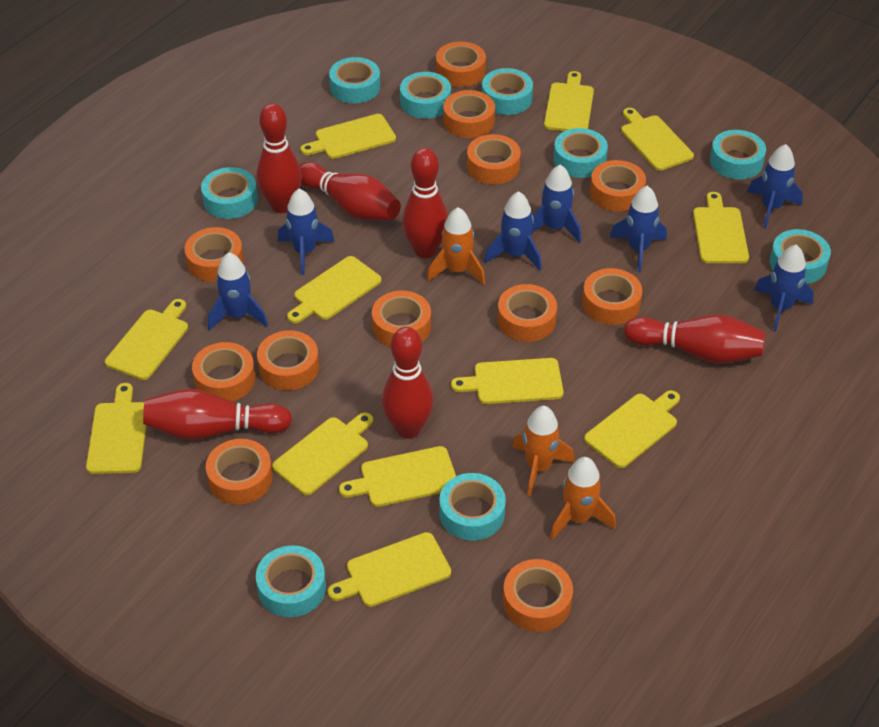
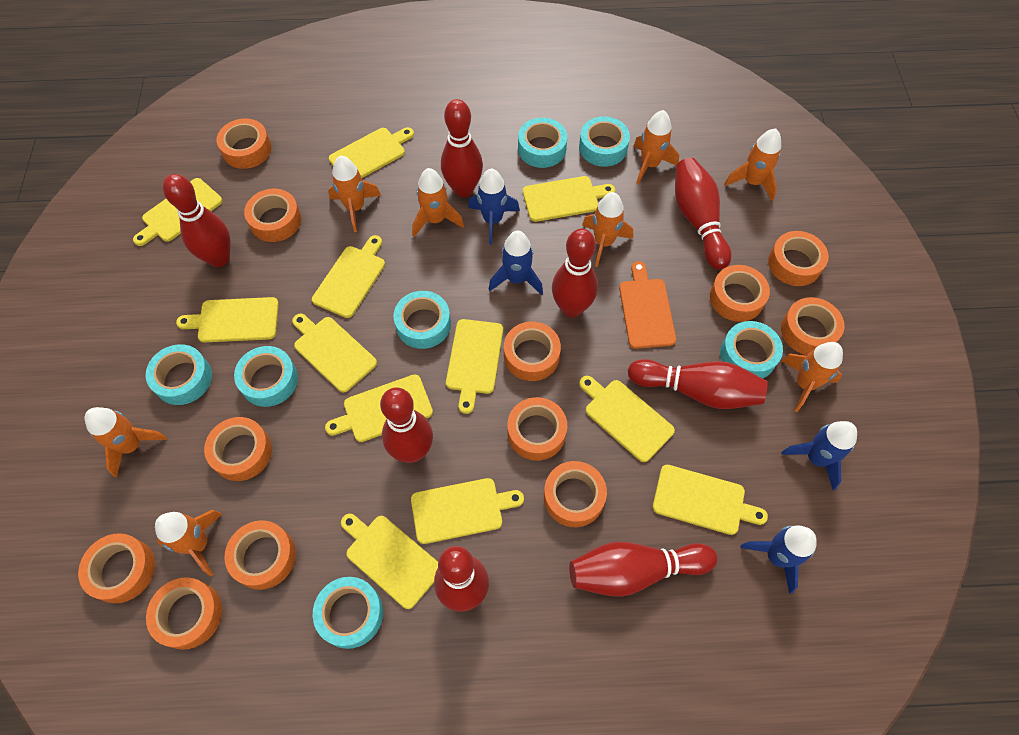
blue rocket: [208,252,268,331] [278,188,335,275] [484,191,542,271] [532,165,581,243] [610,186,667,272] [747,144,803,228] [754,245,814,332] = 7 -> [468,169,520,245] [489,231,543,295] [740,525,817,594] [781,421,857,490] = 4
orange cutting board: none = 0 -> [619,261,676,349] = 1
orange rocket: [427,207,485,285] [512,406,575,496] [550,457,616,540] = 3 -> [85,407,167,478] [155,510,222,577] [328,156,381,232] [412,168,464,237] [582,192,633,267] [633,110,679,185] [724,128,781,201] [781,342,843,412] = 8
red bowling pin: [143,389,292,440] [257,103,302,213] [300,162,401,221] [382,327,434,439] [402,148,448,258] [624,315,766,364] = 6 -> [163,174,231,267] [380,387,433,463] [434,546,489,611] [441,99,483,197] [552,228,598,318] [569,542,718,597] [628,359,768,409] [675,158,732,270] = 8
turquoise tape: [201,167,258,219] [256,545,326,617] [329,57,380,103] [400,72,451,119] [439,473,506,541] [482,68,533,115] [553,128,608,178] [710,130,766,179] [770,229,831,284] = 9 -> [146,344,212,405] [234,346,298,407] [313,577,383,649] [393,291,451,349] [518,118,567,168] [579,116,630,167] [720,321,783,378] = 7

